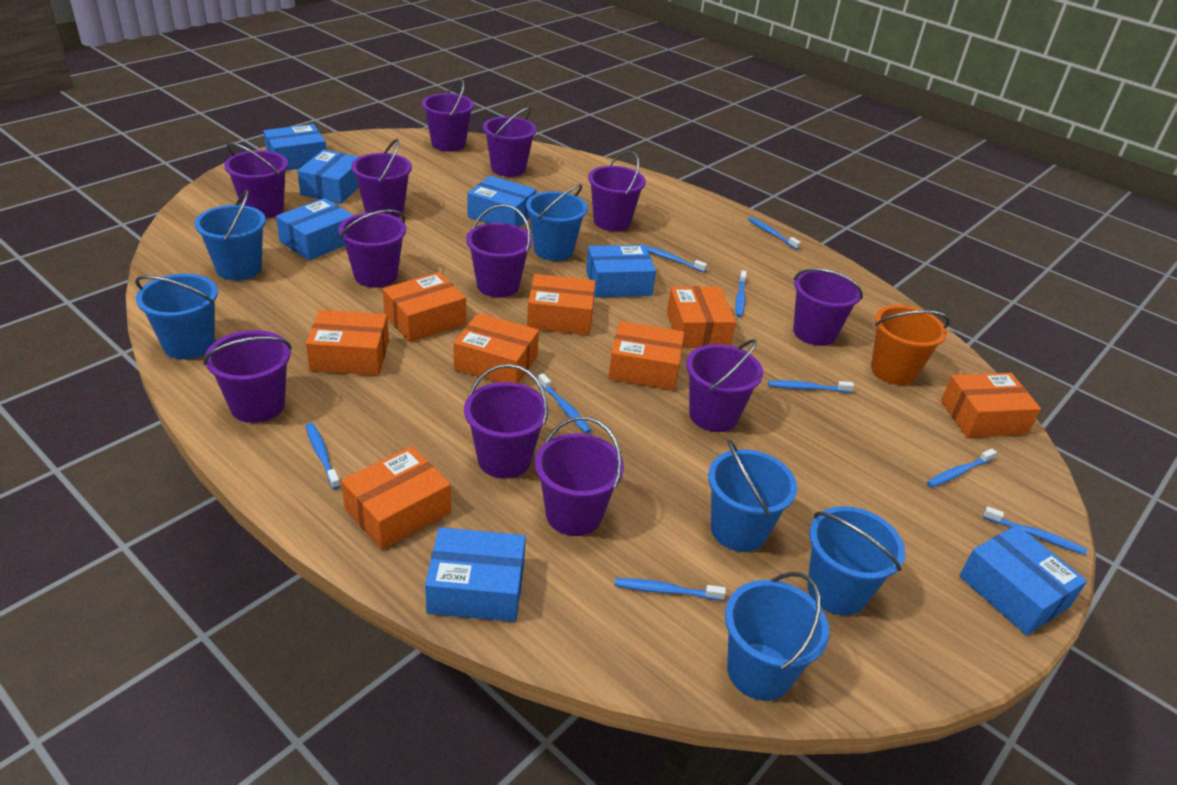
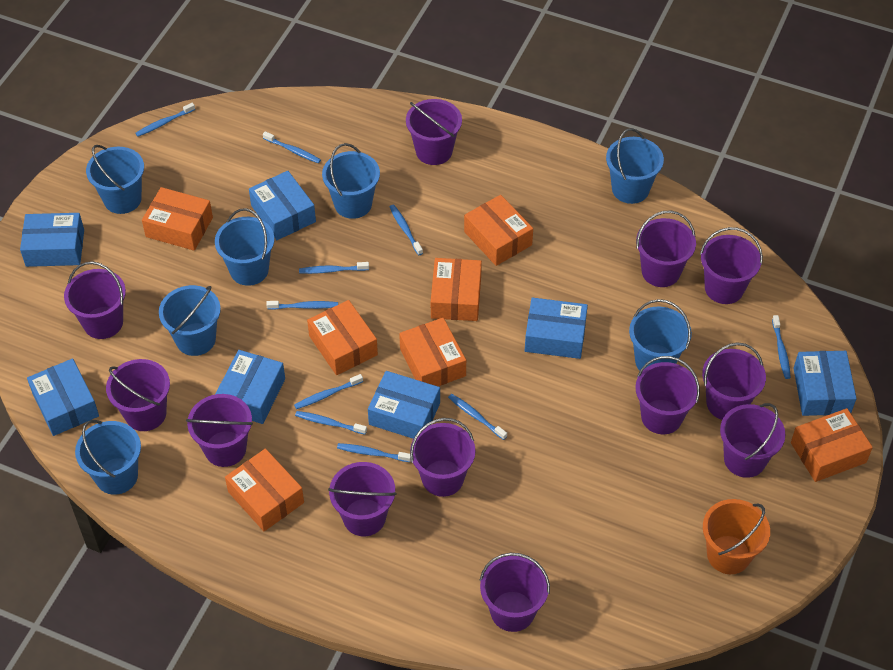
blue bucket: [135,274,218,359] [195,190,266,281] [526,184,588,261] [708,440,797,552] [725,572,829,701] [807,506,905,616] = 6 -> [75,420,141,495] [86,145,144,214] [159,285,221,356] [215,208,275,286] [322,143,380,219] [606,128,664,204] [629,299,692,370] = 7
blue toothbrush: [306,423,340,489] [538,373,591,433] [614,578,726,601] [646,246,707,272] [736,270,747,317] [748,217,801,250] [768,380,854,393] [927,449,997,487] [983,506,1087,555] = 9 -> [135,103,195,137] [263,131,321,164] [266,301,338,310] [294,374,363,409] [295,411,367,434] [299,262,369,274] [337,443,411,462] [389,204,423,255] [448,394,507,440] [772,315,791,379] = 10
orange box: [306,310,389,375] [341,446,451,550] [383,272,466,342] [453,313,539,383] [527,274,595,335] [608,321,684,390] [667,286,736,348] [941,373,1041,438] = 8 -> [142,187,213,251] [225,449,304,531] [307,300,378,375] [399,318,466,386] [431,258,482,321] [464,195,533,266] [791,408,873,482] = 7

